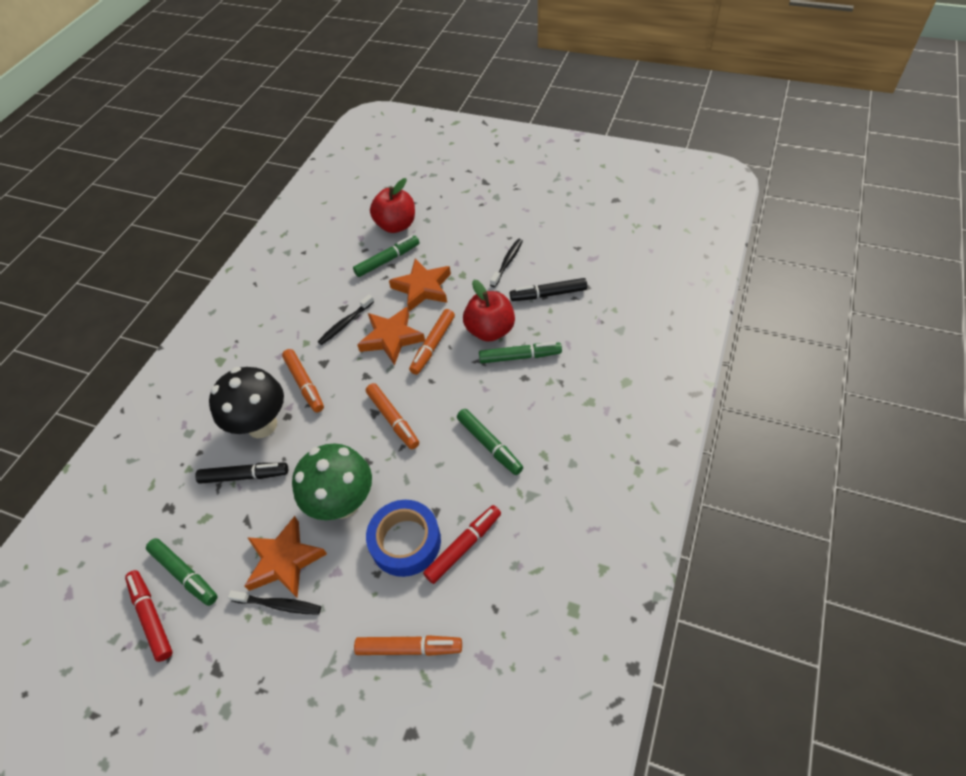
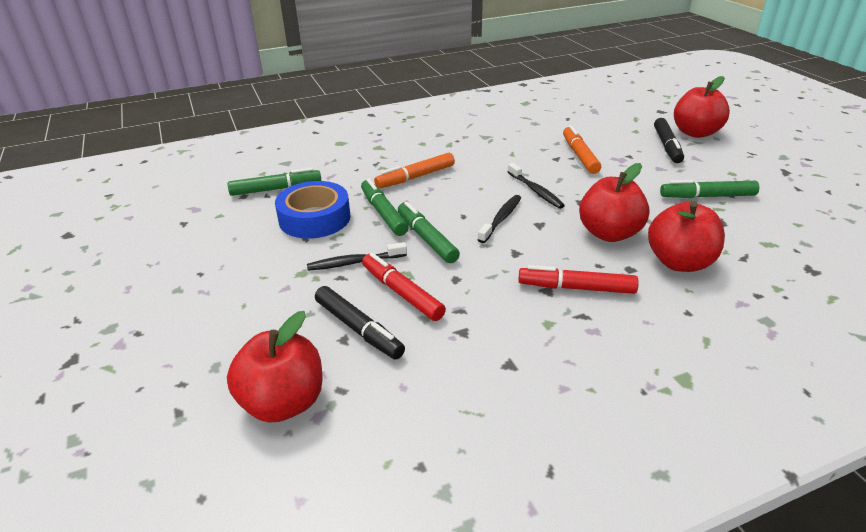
black mushroom: [209,367,284,438] = 1 -> none = 0
green mushroom: [292,443,372,520] = 1 -> none = 0
orange marker: [282,349,324,413] [354,635,462,656] [366,383,419,449] [409,309,455,375] = 4 -> [374,153,455,189] [563,125,601,174] = 2
orange star: [244,516,327,598] [357,307,425,365] [389,258,451,312] = 3 -> none = 0
red apple: [370,178,415,233] [463,280,515,342] = 2 -> [227,311,323,423] [579,163,650,242] [648,201,725,272] [674,76,730,138] = 4

